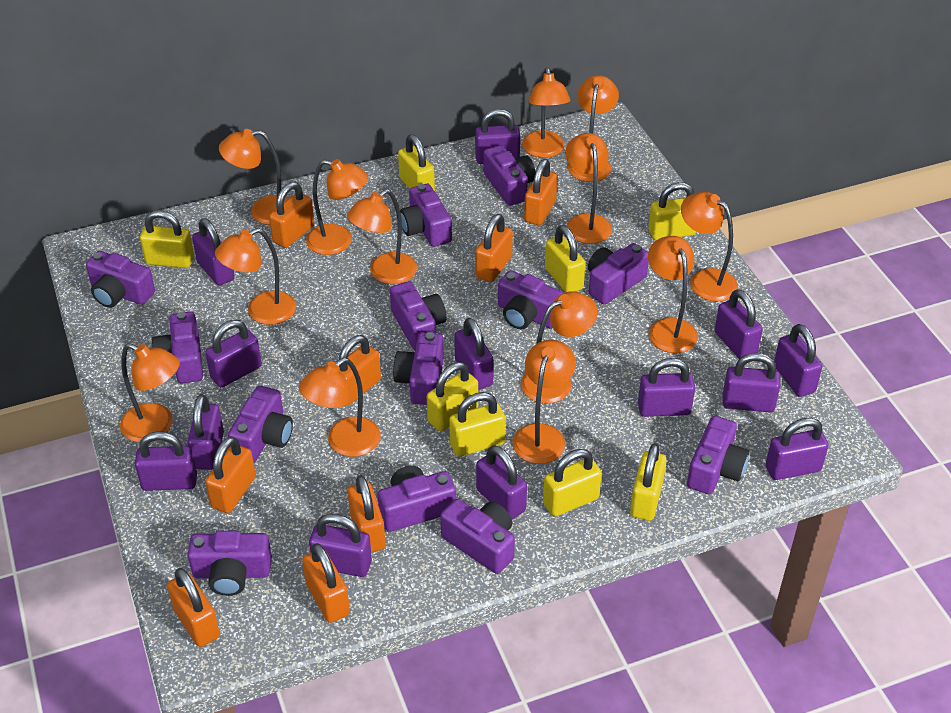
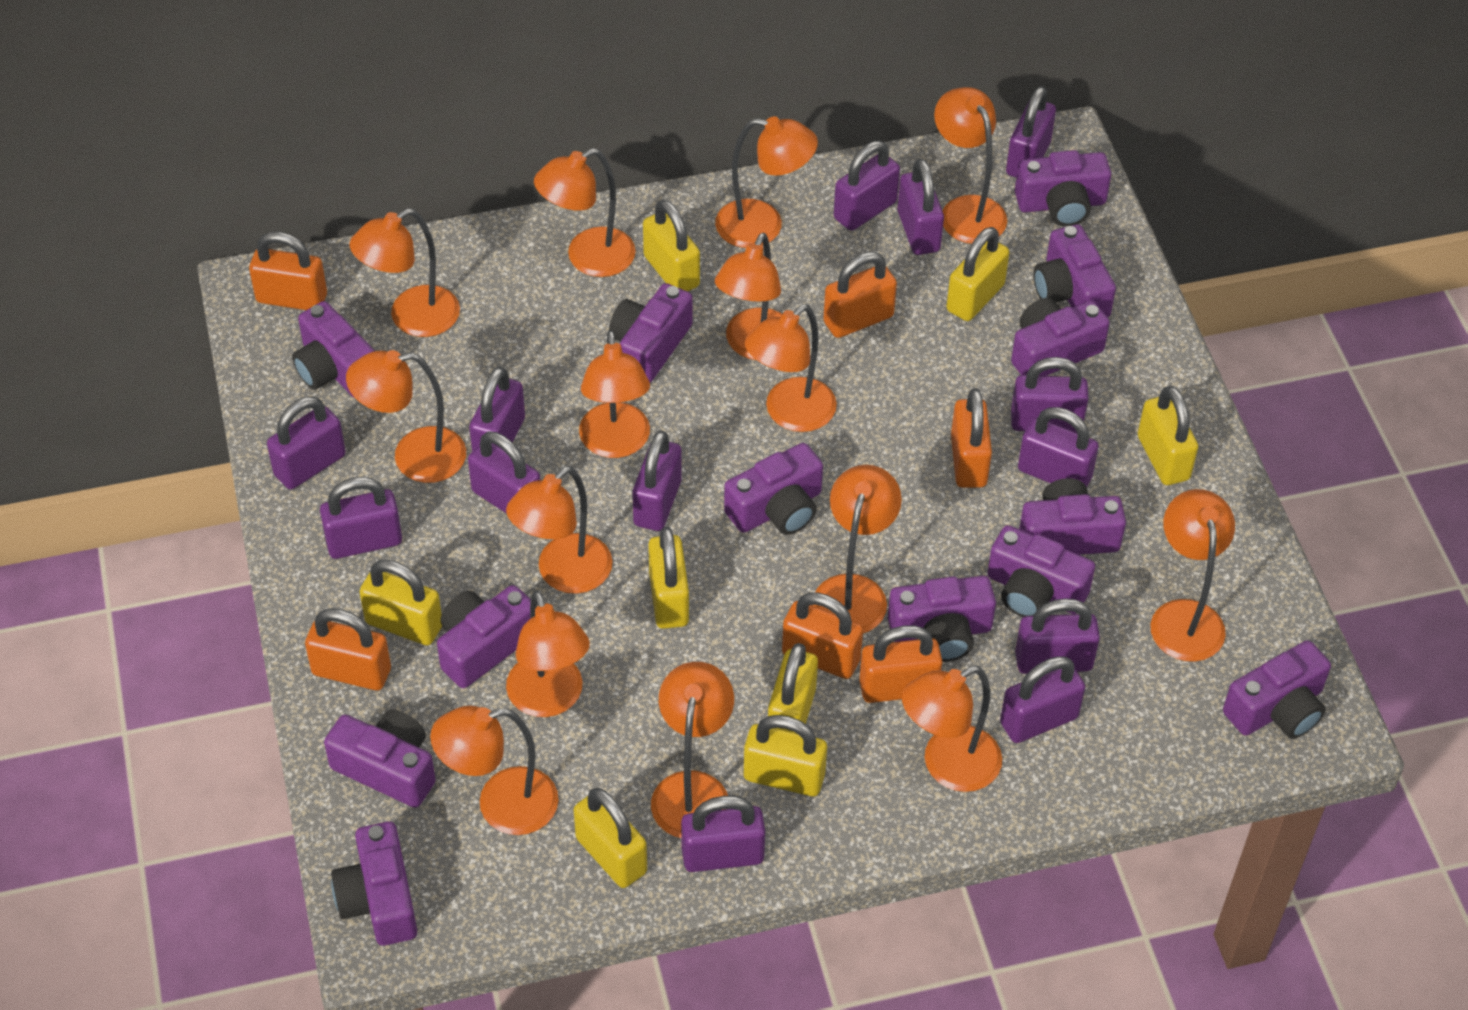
orange lamp: [120,343,180,443] [215,228,296,325] [219,129,289,225] [299,358,381,457] [306,159,368,255] [347,189,417,284] [513,340,576,464] [521,291,598,404] [522,67,570,158] [565,133,612,244] [568,75,619,182] [648,236,698,353] [681,192,738,302] = 13 -> [346,350,466,483] [350,208,460,337] [430,706,559,835] [506,466,613,594] [506,591,590,717] [534,148,636,277] [579,330,650,458] [651,662,734,838] [715,116,818,248] [715,233,782,360] [745,304,837,432] [813,465,902,633] [902,666,1002,792] [934,87,1007,244] [1150,489,1235,662] = 15
orange padlock: [167,568,220,647] [205,436,256,513] [269,182,314,248] [302,543,350,623] [339,335,381,406] [348,475,386,553] [475,214,513,282] [524,159,557,225] = 8 -> [249,232,327,310] [305,608,391,690] [782,592,863,679] [823,252,897,338] [859,625,942,703] [951,389,992,488] = 6

